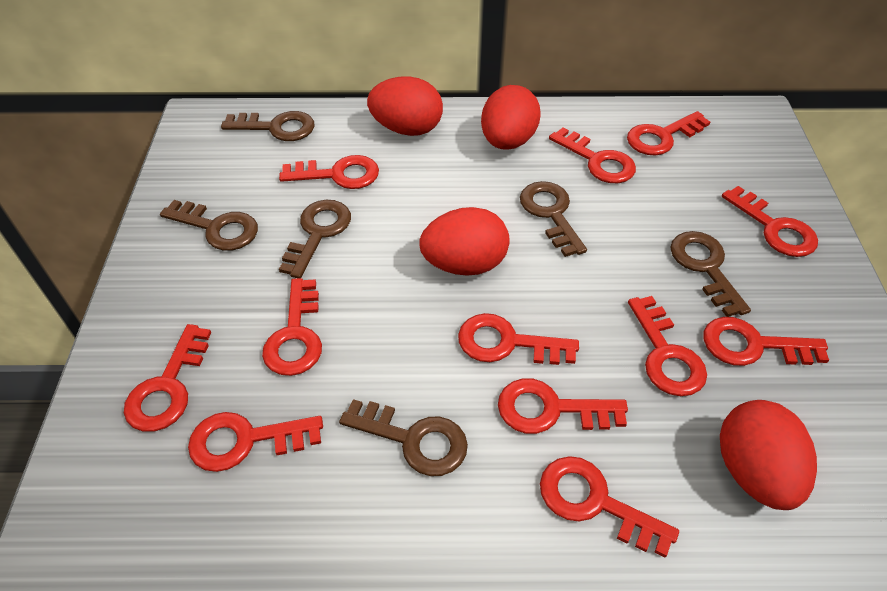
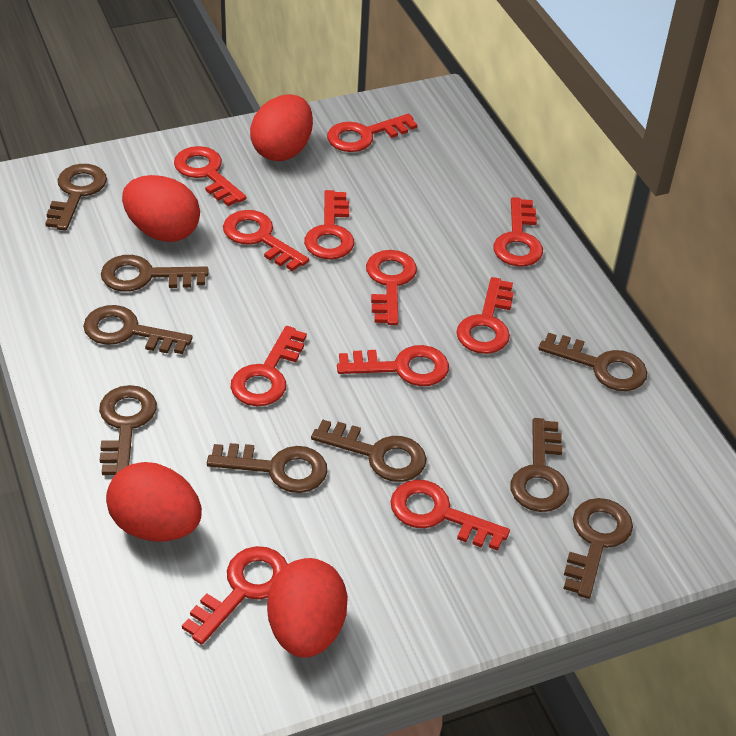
brown key: [160,200,258,251] [221,111,315,141] [279,200,351,278] [339,399,468,476] [520,181,587,257] [670,231,751,317] = 6 -> [45,164,107,231] [83,305,193,354] [99,385,157,475] [101,255,208,292] [207,443,328,493] [311,420,427,482] [510,418,569,512] [538,333,647,391] [563,498,633,599] = 9
red key: [124,324,211,432] [188,412,323,472] [262,278,322,376] [279,155,379,189] [458,313,579,365] [498,378,628,434] [540,456,679,558] [549,127,636,183] [627,111,710,155] [628,296,707,396] [704,317,829,366] [722,186,818,257] = 12 -> [174,146,247,206] [182,546,287,645] [223,210,309,271] [231,326,307,407] [304,190,354,260] [327,114,417,152] [337,345,449,386] [366,250,417,325] [390,480,510,551] [456,277,514,354] [493,197,543,267] = 11

